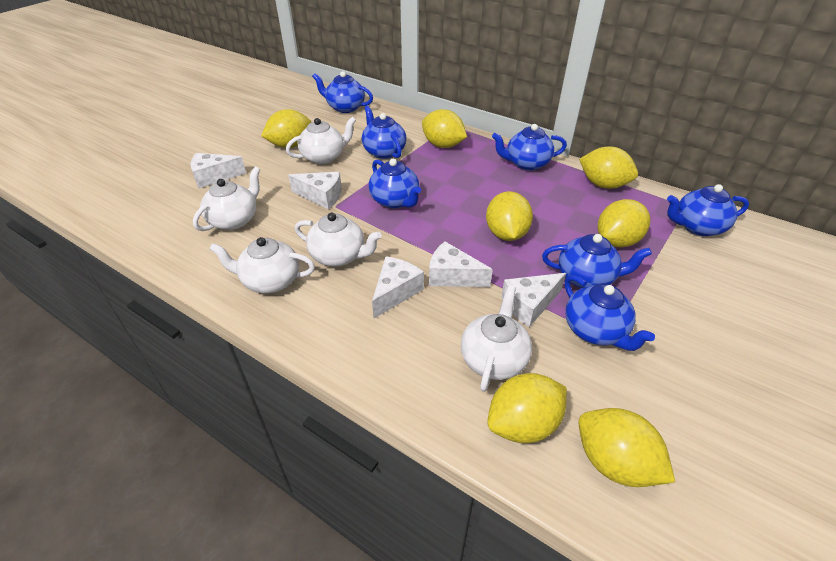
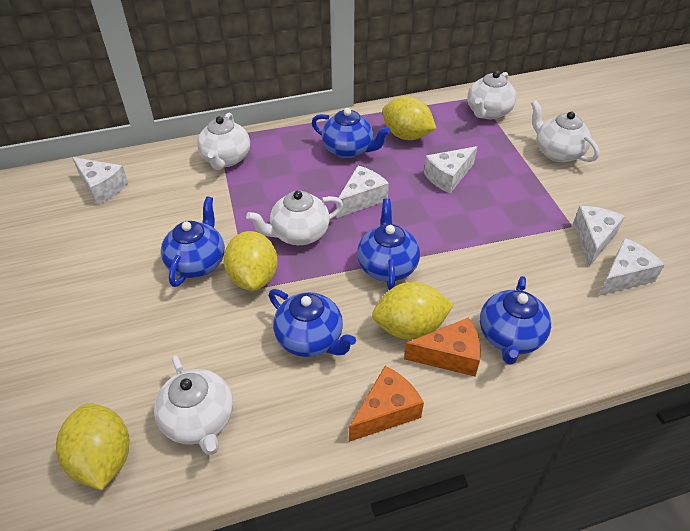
blue teapot: [312,71,373,113] [362,106,407,159] [369,159,421,209] [492,124,567,171] [542,234,652,288] [565,275,655,351] [667,184,749,236] = 7 -> [161,196,225,287] [269,289,356,357] [312,108,390,158] [357,199,420,290] [480,276,551,365] = 5
orange cheese: none = 0 -> [349,366,424,442] [404,317,481,377] = 2
yellow lemon: [261,109,311,148] [422,109,467,148] [486,191,533,241] [487,373,567,443] [578,408,675,487] [579,146,638,189] [598,199,651,247] = 7 -> [56,403,129,490] [223,231,278,291] [372,282,453,340] [382,96,436,140] = 4

